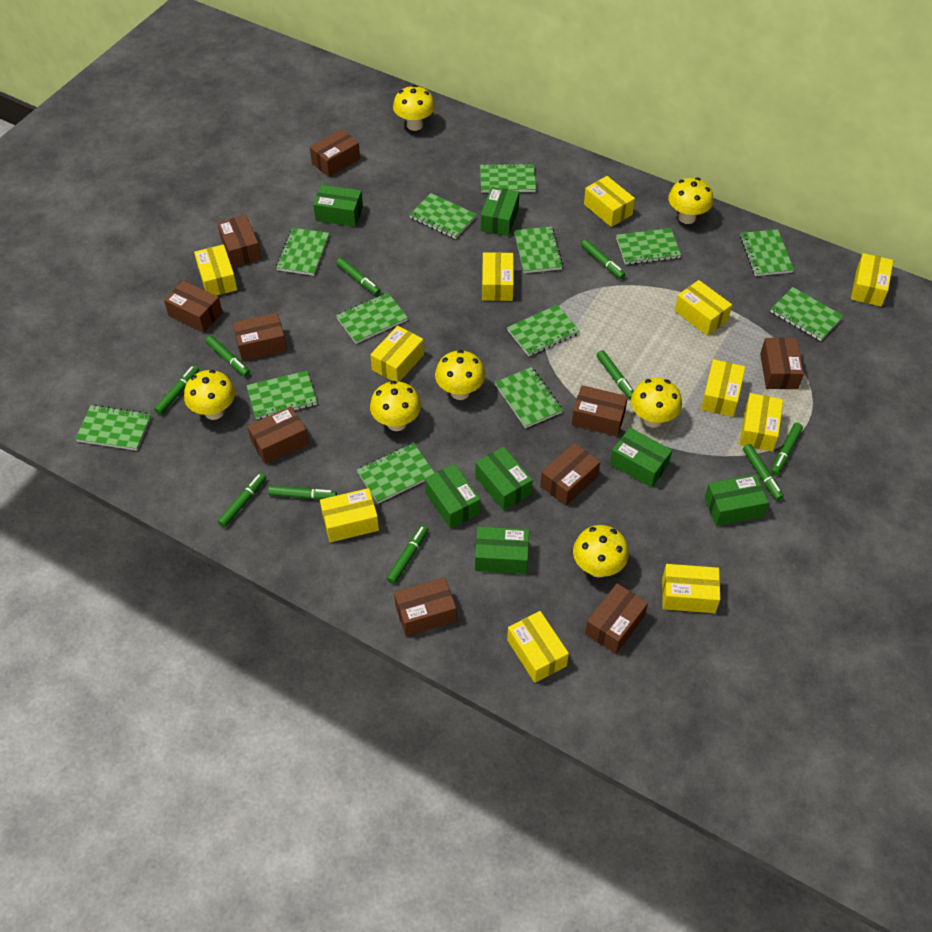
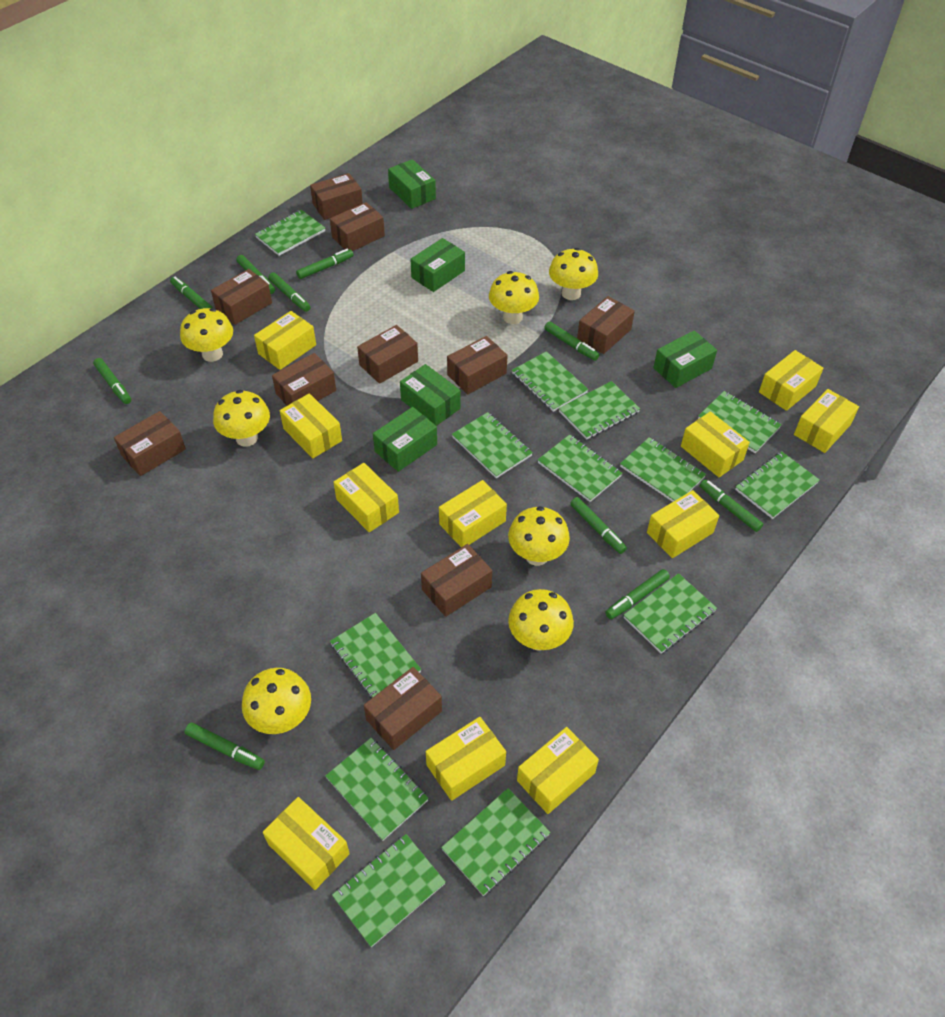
green box: [313,185,363,227] [425,464,480,528] [475,447,533,511] [475,526,529,574] [481,187,519,236] [610,428,672,488] [705,474,769,526] = 7 -> [373,407,437,472] [388,159,436,209] [400,364,461,426] [410,238,465,292] [653,330,717,388] = 5

